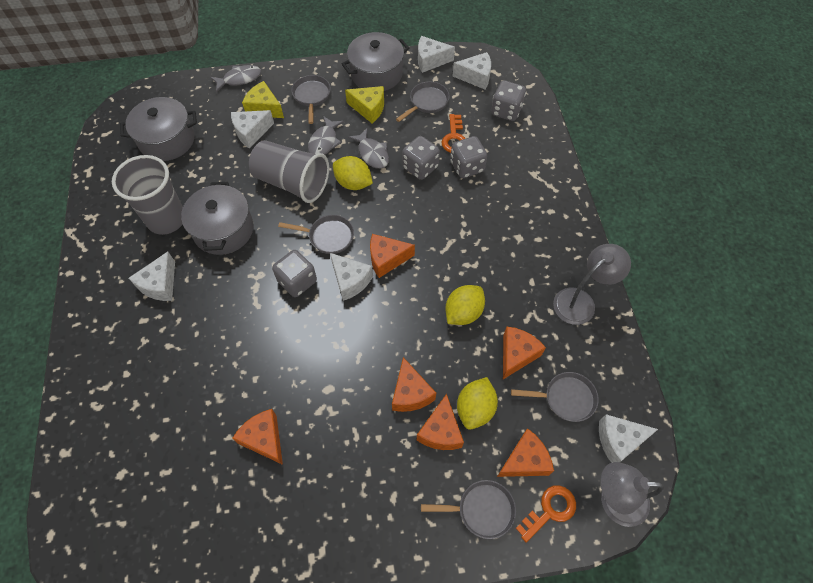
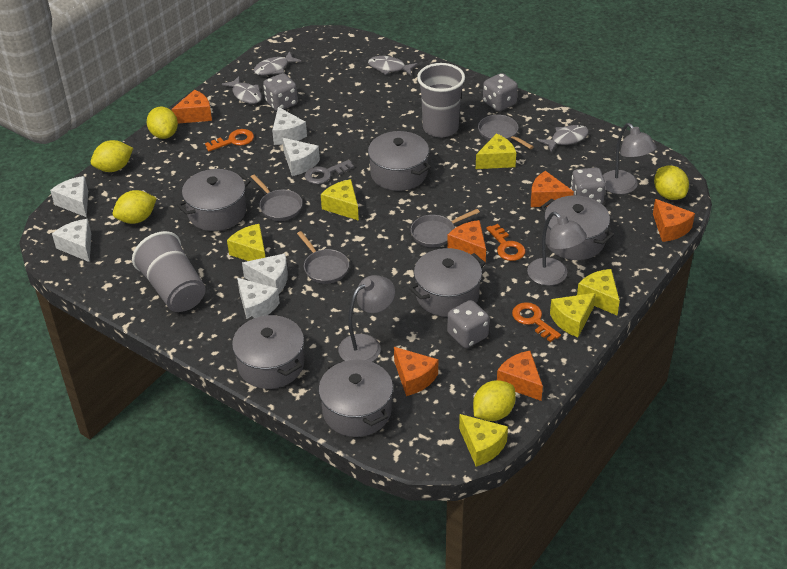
grey fish: [210,65,261,92] [308,116,344,155] [348,128,389,169] = 3 -> [222,76,262,104] [254,51,301,75] [368,56,418,75] [538,125,589,152] = 4
grey key: none = 0 -> [305,160,354,184] = 1
grey lamp: [553,244,631,325] [601,462,664,527] = 2 -> [339,275,395,362] [527,212,587,286] [603,123,657,194] = 3
grey pan: [278,215,354,254] [291,75,331,124] [396,81,450,122] [421,480,516,539] [511,372,599,422] = 5 -> [251,174,302,221] [297,231,349,284] [411,209,480,247] [478,115,534,149] = 4
grey pot: [120,97,197,161] [181,182,254,255] [342,32,409,91] = 3 -> [177,169,251,231] [232,315,304,389] [319,359,393,437] [367,131,431,191] [409,248,486,317] [540,195,614,260] = 6
orange key: [442,114,466,153] [516,485,576,543] = 2 -> [205,129,254,151] [486,224,526,261] [512,302,561,342] = 3
yellow cheese: [242,81,284,118] [345,86,384,123] = 2 -> [227,224,266,261] [321,179,359,221] [459,414,508,467] [476,133,516,169] [550,293,596,337] [577,269,620,315] = 6
yellow lemon: [333,156,373,190] [445,285,485,325] [457,377,498,430] = 3 -> [91,140,133,172] [113,190,157,224] [147,107,178,139] [473,380,516,421] [654,165,689,200] = 5

